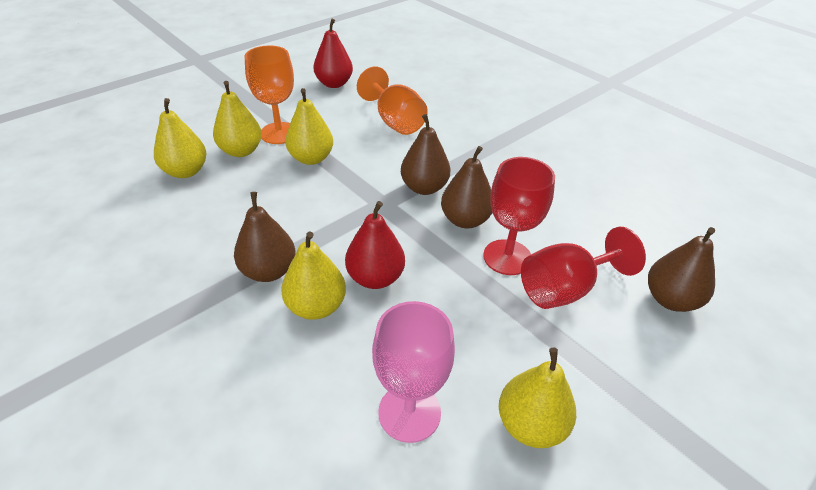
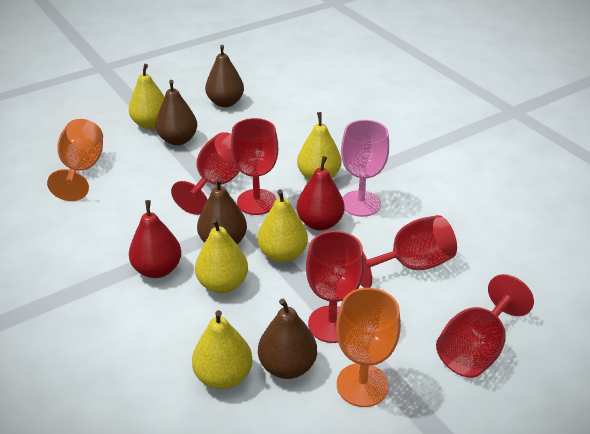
red goblet: [483,157,555,275] [521,227,646,309] = 2 -> [171,132,240,215] [231,118,278,215] [306,231,364,343] [361,215,457,288] [436,274,534,378] = 5

